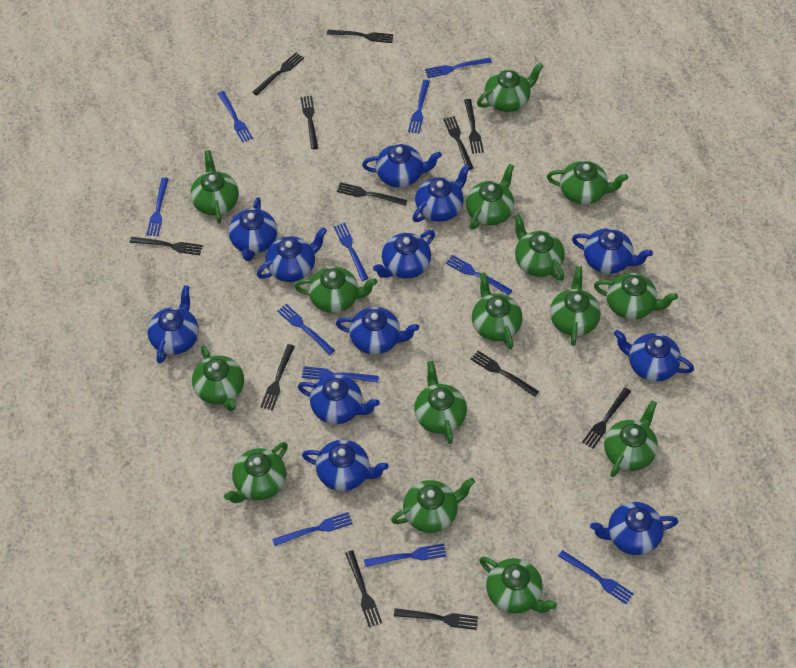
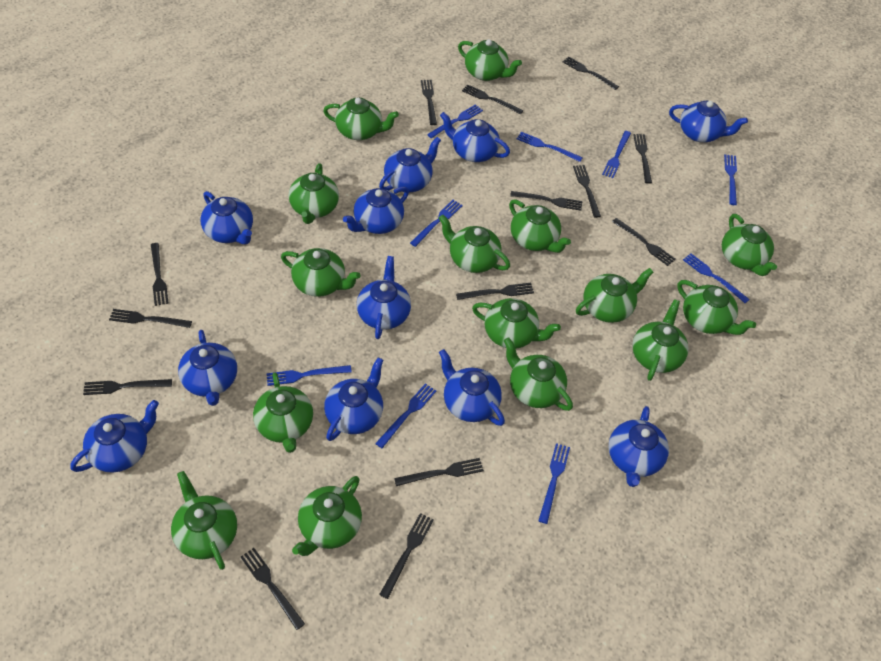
black fork: [130,237,203,255] [252,53,304,95] [260,344,295,411] [301,96,318,149] [327,30,393,43] [337,182,407,206] [345,550,382,627] [394,608,478,630] [443,116,473,170] [464,99,484,154] [471,351,539,397] [582,388,631,449] = 12 -> [83,379,172,395] [109,309,192,328] [151,243,169,306] [241,548,305,630] [379,513,434,599] [394,458,484,486] [421,80,437,125] [456,283,534,300] [462,84,524,114] [510,191,582,211] [563,57,619,90] [573,165,601,218] [612,218,675,266] [633,134,652,184] = 14
blue fork: [146,177,169,236] [218,91,253,143] [272,512,353,546] [277,304,335,355] [302,366,379,383] [334,223,369,281] [364,543,446,567] [408,80,430,134] [425,58,492,78] [446,255,513,295] [558,550,634,604] = 11 -> [266,365,352,386] [375,383,436,448] [410,200,463,247] [427,104,483,138] [517,132,583,162] [538,443,570,524] [602,131,631,178] [683,253,750,303] [724,154,737,205] = 9
blue teapot: [147,285,199,363] [229,197,278,261] [257,227,327,282] [298,375,380,424] [302,440,389,491] [336,307,419,355] [362,144,442,188] [373,230,435,279] [412,164,470,222] [572,228,653,274] [590,502,678,555] [614,330,694,382] = 12 -> [70,400,159,473] [178,330,237,406] [201,191,253,245] [324,357,383,441] [343,187,409,234] [357,256,411,339] [379,137,441,192] [439,349,505,426] [440,112,510,162] [609,406,669,487] [669,101,748,142] = 11

